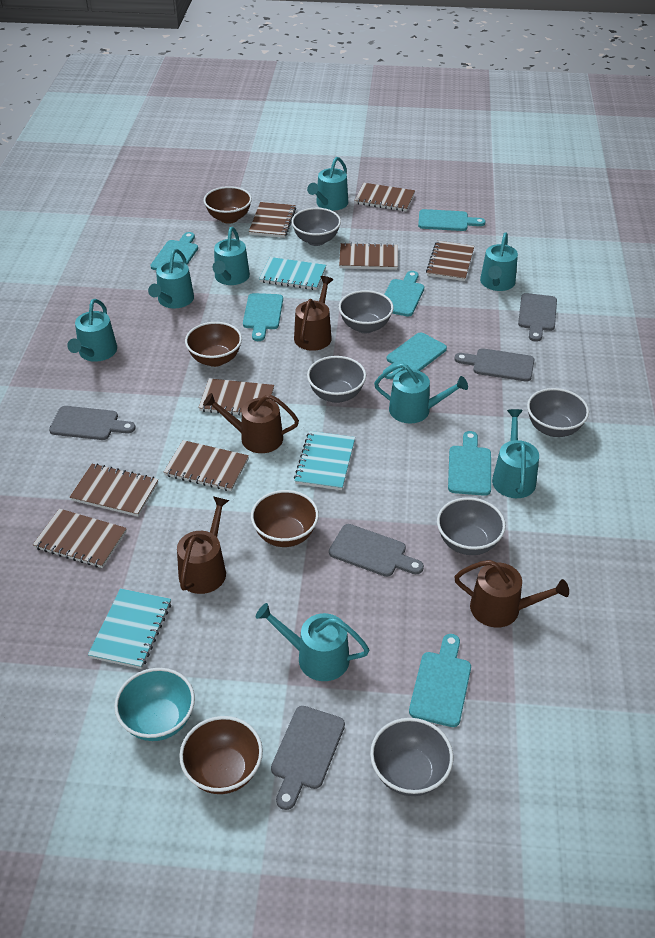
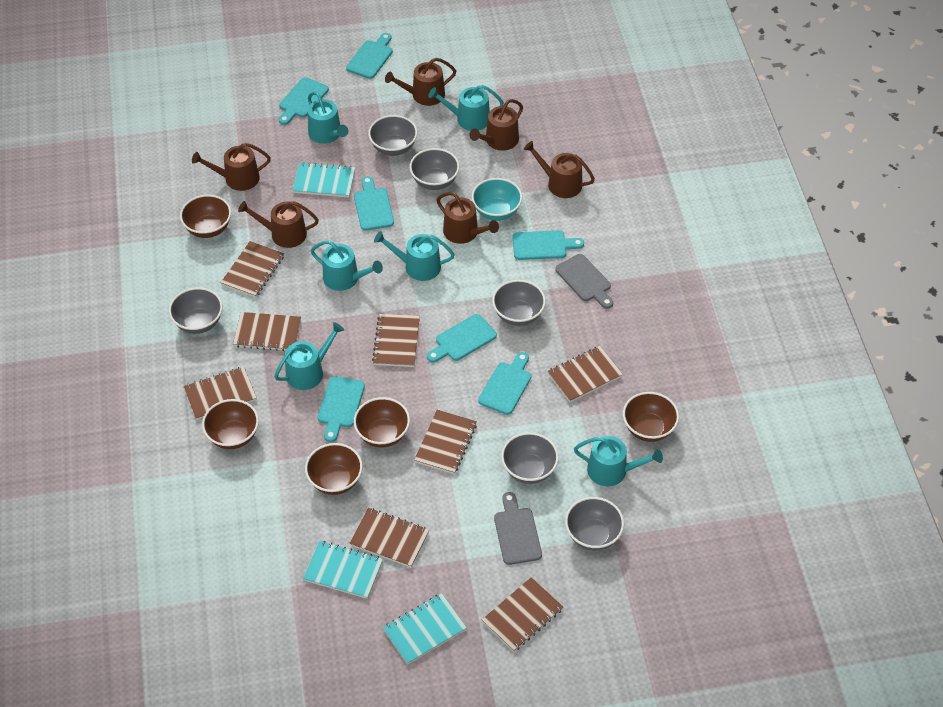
brown bowl: [179,716,263,794] [185,322,242,367] [204,186,252,224] [251,490,319,547] = 4 -> [180,195,231,238] [202,399,259,449] [305,443,363,495] [354,397,410,447] [623,392,679,442] = 5
brown watering can: [177,496,229,594] [203,393,299,453] [294,276,333,351] [454,560,569,628] = 4 -> [192,143,271,191] [238,201,319,248] [385,58,456,106] [436,192,499,244] [469,99,523,151] [524,141,595,198] = 6
grey cutting board: [49,406,136,440] [271,706,345,810] [329,524,424,577] [455,348,534,382] [518,293,557,342] = 5 -> [494,492,542,565] [555,254,613,309] = 2
turquoise watering can: [67,299,117,362] [148,249,194,308] [213,227,250,285] [256,603,369,681] [307,157,348,211] [374,363,468,424] [480,232,518,291] [492,409,539,498] = 8 -> [274,322,344,390] [308,91,349,144] [310,240,383,291] [374,231,455,281] [428,85,504,131] [574,436,663,487] = 6

